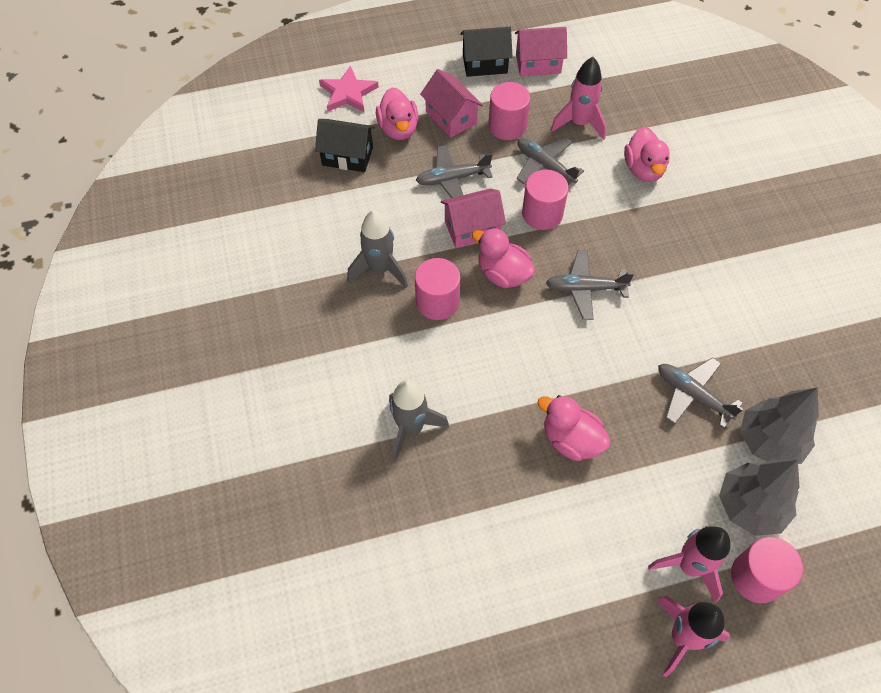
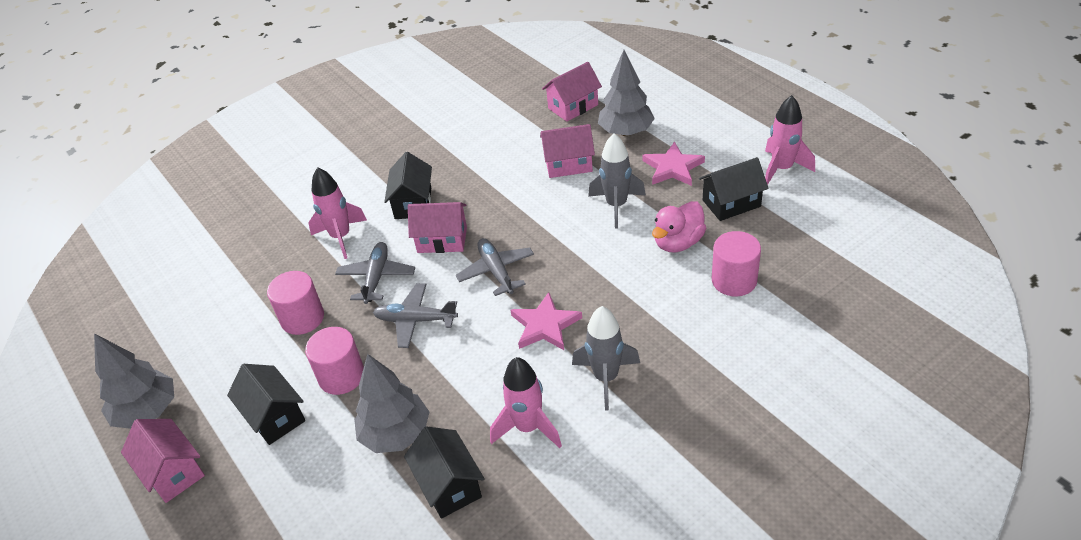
black house: [315,119,375,172] [460,27,513,77] = 2 -> [227,364,305,445] [384,152,432,219] [404,426,485,519] [699,157,768,221] = 4
grey plane: [416,145,493,198] [517,137,584,185] [546,250,634,320] [658,357,743,428] = 4 -> [335,242,415,304] [373,283,458,348] [456,238,534,296] = 3
grey tree: [719,459,800,536] [740,387,819,464] = 2 -> [94,333,174,429] [354,354,429,453] [598,50,655,136] = 3
pink cylinder: [415,258,460,320] [489,82,530,140] [522,170,569,230] [731,537,803,603] = 4 -> [267,271,324,335] [305,327,364,395] [712,231,761,296] = 3
pink duck: [376,87,419,140] [472,228,535,288] [537,395,611,461] [624,127,670,182] = 4 -> [652,201,706,252] = 1
pink house: [420,69,483,138] [441,188,506,248] [515,27,567,76] = 3 -> [121,419,205,503] [408,202,467,253] [540,124,595,178] [542,62,602,122] = 4
pink star: [319,66,379,113] = 1 -> [511,292,582,350] [642,141,705,186] = 2

